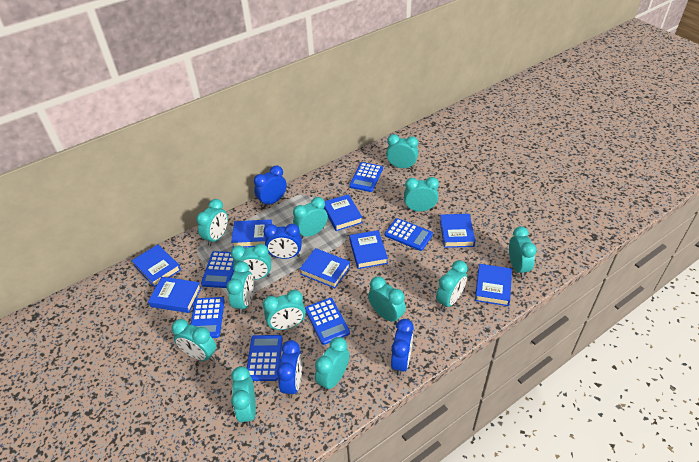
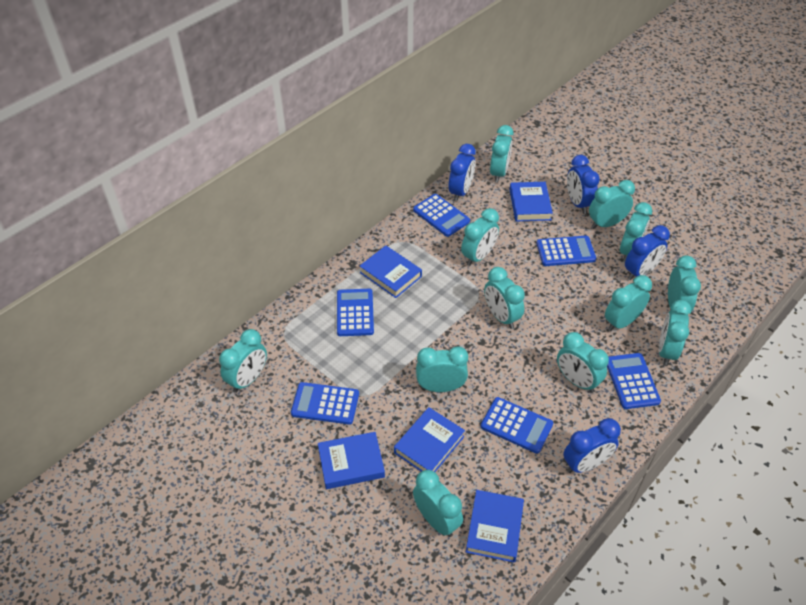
blue book: [132,245,181,287] [148,277,201,313] [231,219,272,248] [300,248,350,288] [324,194,363,231] [349,230,388,269] [440,214,475,248] [475,264,512,306] = 8 -> [318,432,385,489] [360,245,422,298] [394,407,465,472] [466,490,524,562] [510,182,553,222] = 5
turquoise clock: [172,319,216,361] [196,199,228,246] [227,261,254,314] [231,244,271,280] [231,366,256,426] [263,290,306,330] [293,197,328,238] [315,337,350,392] [368,276,406,324] [386,134,418,169] [404,177,439,212] [436,260,468,310] [509,226,537,278] = 13 -> [219,329,267,393] [413,470,463,537] [416,346,468,392] [461,208,499,266] [484,267,525,329] [490,125,514,183] [557,332,609,393] [589,180,635,229] [605,275,652,331] [620,202,652,262] [659,300,691,366] [668,256,701,312] = 12

